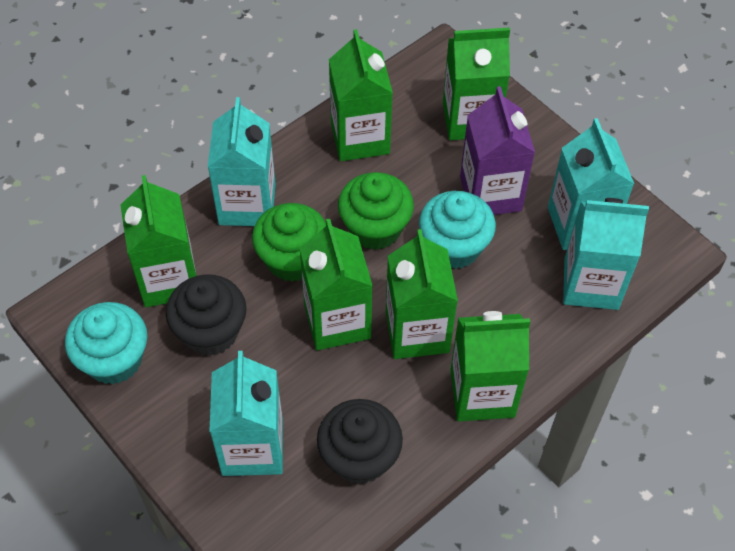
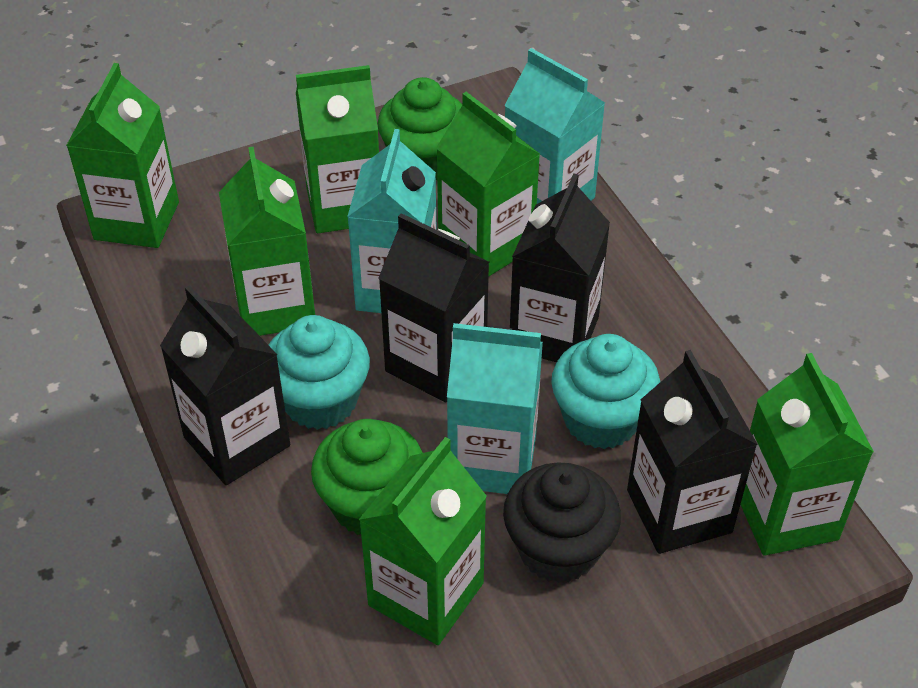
black carton: none = 0 -> [160,285,290,485] [378,213,489,402] [510,173,610,362] [627,350,758,554] = 4
black cupcake: [166,274,247,356] [317,399,403,485] = 2 -> [503,462,621,583] = 1
purple carton: [460,86,535,215] = 1 -> none = 0
turquoise carton: [208,97,276,226] [209,351,283,476] [548,118,634,250] [563,198,649,310] = 4 -> [347,129,437,313] [447,323,543,494] [504,48,605,204] = 3

